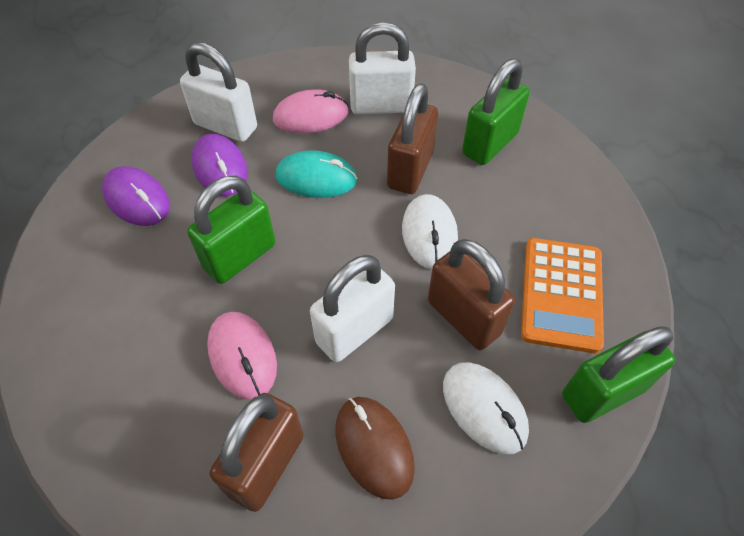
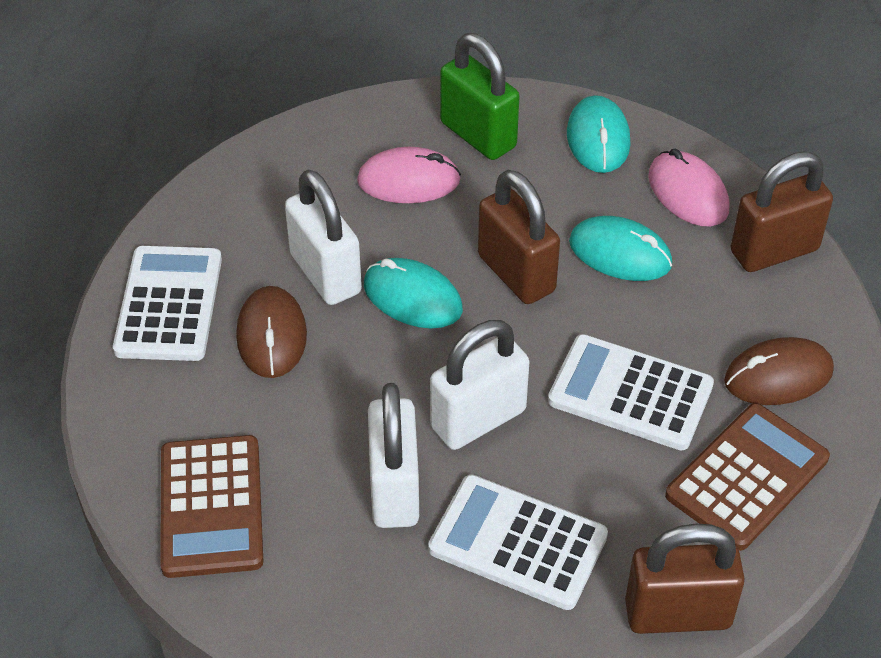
brown calculator: none = 0 -> [160,435,263,578] [665,403,830,551] = 2
brown mouse: [335,397,415,500] = 1 -> [236,286,307,378] [724,337,834,405] = 2
green padlock: [187,175,275,284] [462,59,530,165] [562,326,675,423] = 3 -> [440,33,520,160] = 1
orange calculator: [521,238,604,353] = 1 -> none = 0
purple mouse: [102,166,170,226] [191,133,248,196] = 2 -> none = 0
turquoise mouse: [276,150,357,198] = 1 -> [364,258,463,329] [567,95,631,173] [569,216,672,281] = 3
white calculator: none = 0 -> [113,246,222,361] [428,475,608,610] [548,334,714,450] = 3
white mouse: [402,194,458,269] [443,362,529,454] = 2 -> none = 0

